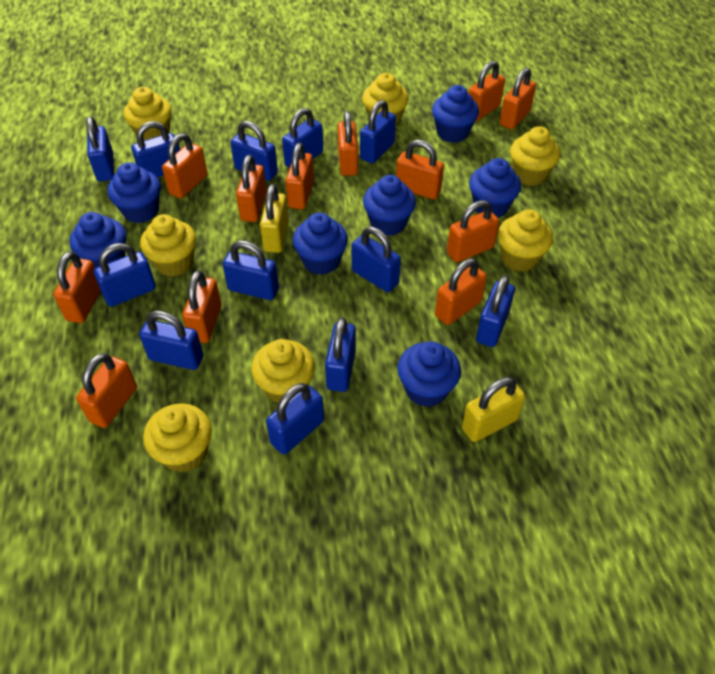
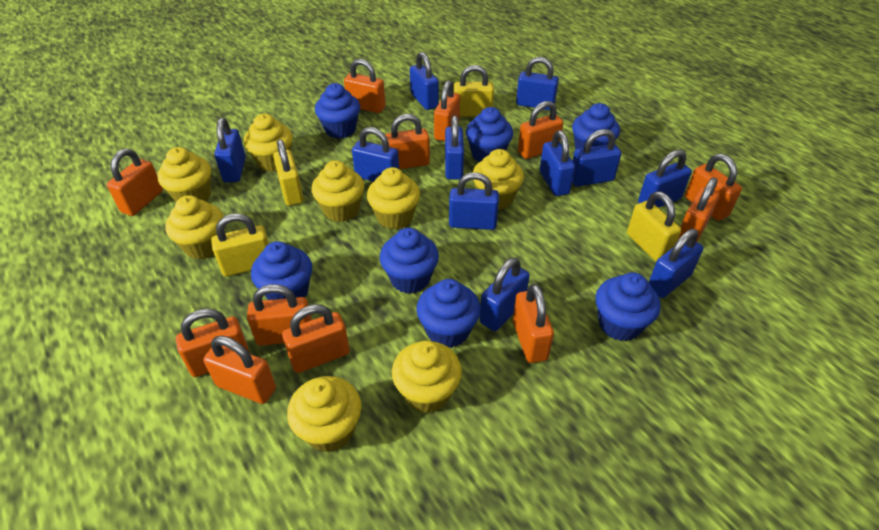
blue padlock: [86,116,114,182] [94,243,156,307] [131,121,180,177] [139,310,204,370] [223,240,279,300] [230,121,278,181] [266,383,324,455] [282,108,323,168] [325,317,356,392] [352,227,401,292] [360,100,396,164] [476,275,515,347] = 12 -> [214,118,246,182] [352,127,399,181] [410,52,439,110] [445,115,464,180] [449,172,499,230] [480,257,530,331] [516,57,559,110] [540,130,575,196] [572,129,621,187] [638,149,692,208] [649,229,703,298] = 11
yellow cupcake: [124,87,171,141] [140,214,196,277] [143,403,212,473] [251,339,315,403] [362,73,409,127] [498,209,553,272] [510,126,560,186] = 7 -> [157,147,211,202] [165,195,224,259] [244,114,293,172] [287,376,361,452] [311,160,365,222] [367,167,420,230] [392,340,462,413] [473,149,524,210] = 8
yellow padlock: [260,184,289,253] [462,377,525,442] = 2 -> [211,213,269,277] [273,139,304,206] [454,65,494,117] [627,191,681,261] = 4

